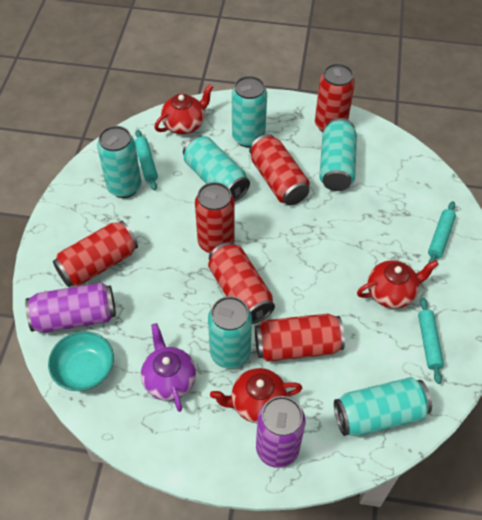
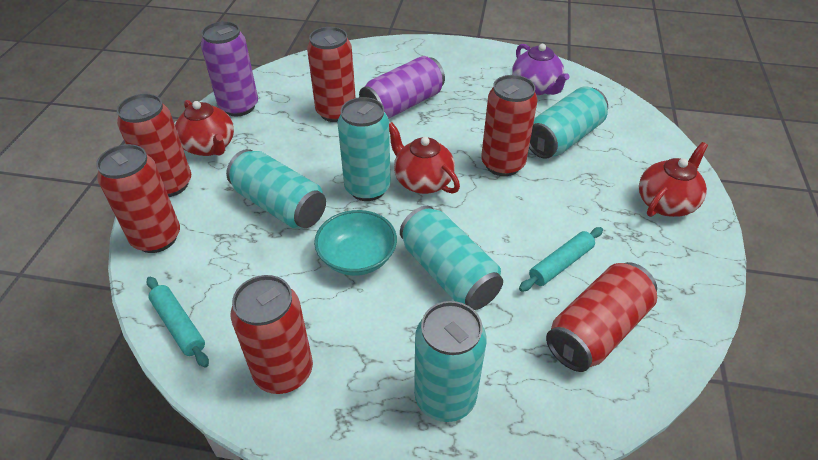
turquoise can: [97,126,141,198] [183,135,250,201] [208,296,252,369] [232,76,267,147] [319,118,357,191] [334,377,432,437] = 6 -> [226,149,326,229] [337,97,391,201] [400,206,503,310] [414,301,486,422] [529,86,608,159] = 5
turquoise rolling pin: [135,130,158,190] [418,298,444,384] [428,201,456,263] = 3 -> [146,277,209,367] [519,227,603,292] = 2

